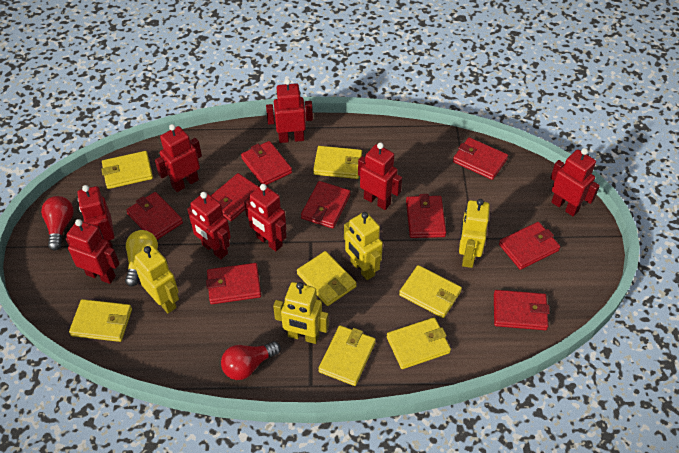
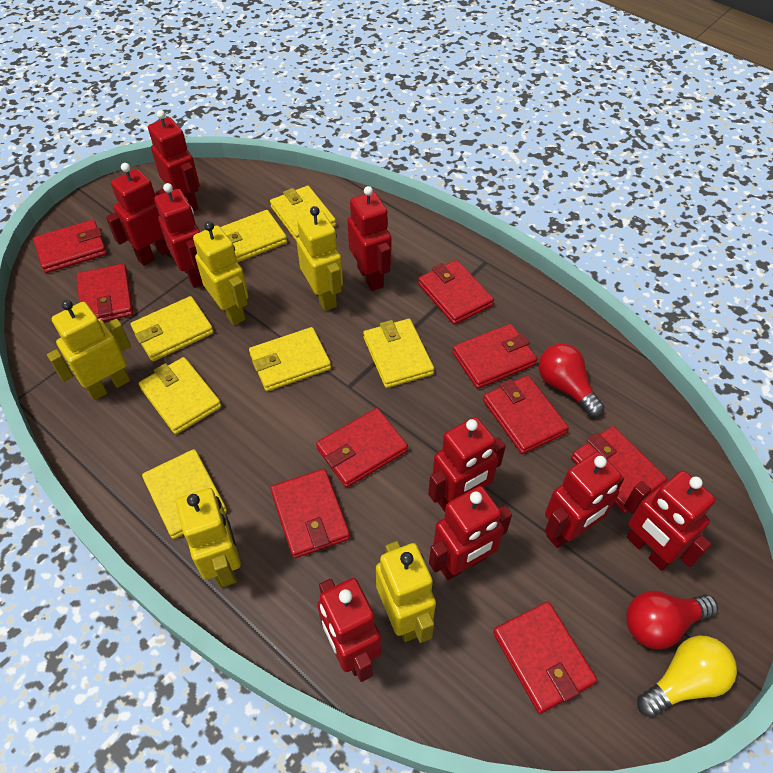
red robot: [66,219,119,284] [77,185,115,249] [155,124,202,192] [187,192,231,259] [244,184,287,251] [266,79,313,143] [358,142,402,210] [550,148,600,216] = 8 -> [106,163,170,266] [148,110,200,211] [154,183,203,288] [317,578,381,682] [347,186,391,291] [428,417,506,512] [429,486,512,580] [545,451,624,548] [624,471,716,571] = 9
yellow robot: [135,245,179,313] [273,282,329,344] [344,212,383,280] [459,199,490,268] = 4 -> [47,300,131,400] [176,488,241,588] [193,221,248,325] [296,206,343,311] [376,541,436,643] = 5

